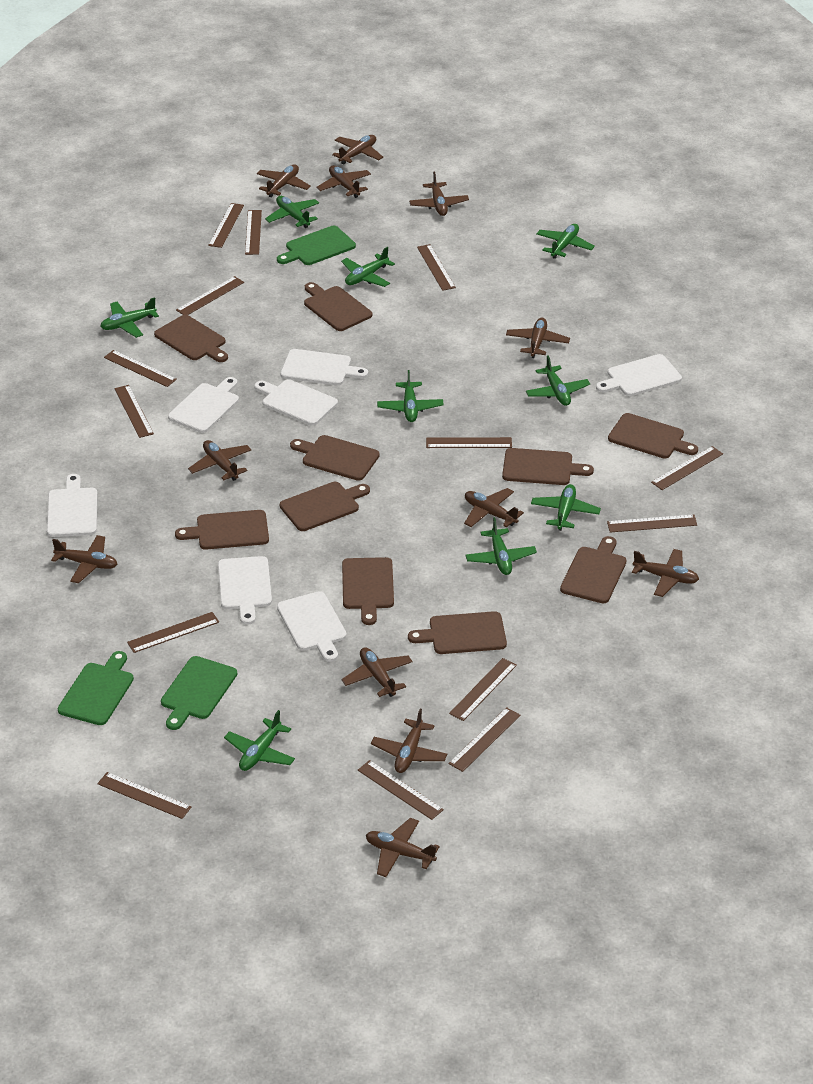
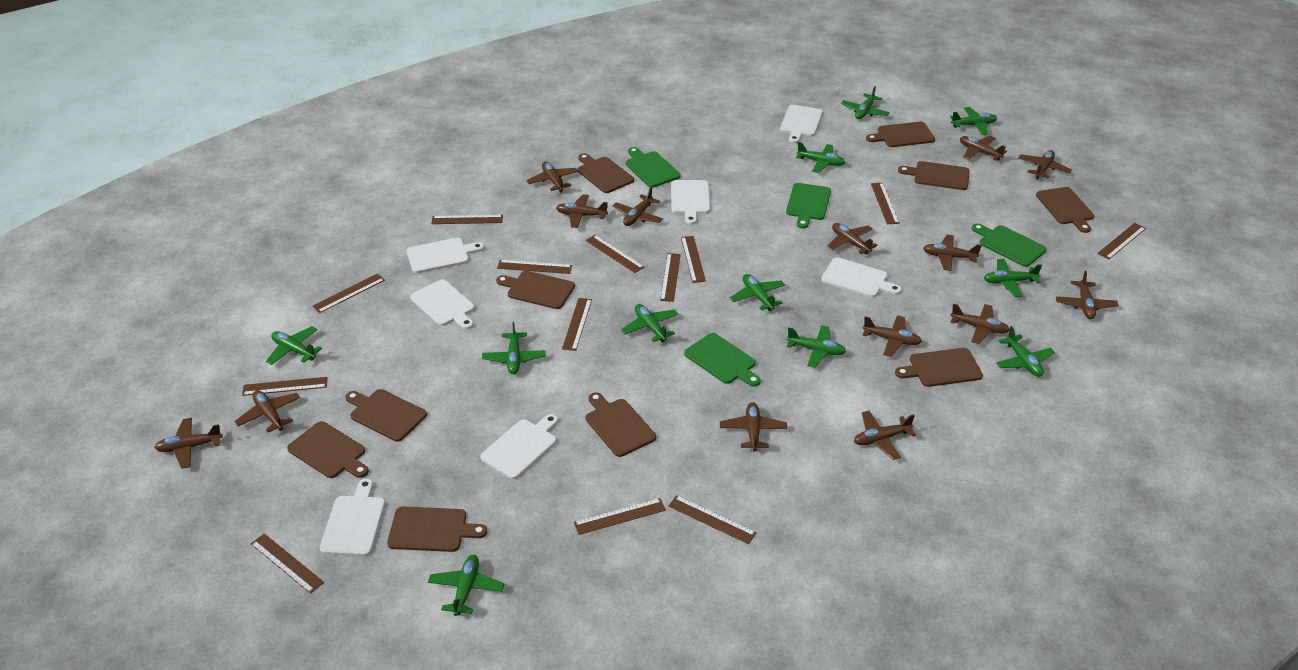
brown plane: [51,535,117,583] [188,440,251,481] [257,164,311,198] [316,165,371,198] [332,135,383,164] [341,647,413,697] [366,818,440,877] [371,709,447,773] [409,172,469,216] [464,488,524,527] [506,318,570,358] [632,549,699,597] = 12 -> [154,418,223,469] [234,390,300,432] [526,162,579,193] [556,194,608,228] [612,187,663,226] [720,402,787,451] [827,223,878,255] [854,411,916,460] [863,315,922,357] [923,235,982,271] [950,304,1009,344] [960,136,1007,161] [1018,150,1072,180] [1056,271,1119,319] = 14
brown ruler: [97,772,192,819] [104,350,177,387] [115,385,154,438] [127,612,219,653] [176,276,244,315] [208,203,244,248] [245,210,262,255] [358,760,444,820] [417,244,456,291] [426,437,512,448] [448,707,520,772] [449,658,517,721] [607,514,697,533] [651,446,723,490] = 14 -> [242,377,328,396] [251,533,324,594] [312,273,385,313] [431,215,503,224] [497,260,572,274] [562,298,592,351] [574,498,666,535] [585,235,644,273] [660,253,681,302] [668,495,757,544] [681,236,706,283] [871,183,899,224] [1097,223,1146,259] = 13
green cutting board: [58,651,134,725] [161,656,237,730] [277,226,356,265] = 3 -> [626,147,681,188] [684,333,761,387] [786,183,831,229] [972,224,1046,267] = 4
green plane: [100,297,159,338] [224,710,295,771] [265,196,319,228] [341,247,395,287] [377,370,444,422] [465,517,537,575] [526,355,590,406] [531,484,601,531] [536,224,595,259] = 9 -> [266,326,322,365] [428,555,504,616] [482,322,546,374] [621,304,678,342] [730,274,785,311] [787,325,846,368] [796,142,845,173] [841,86,890,119] [950,107,997,135] [984,259,1042,297] [996,326,1055,377] = 11

